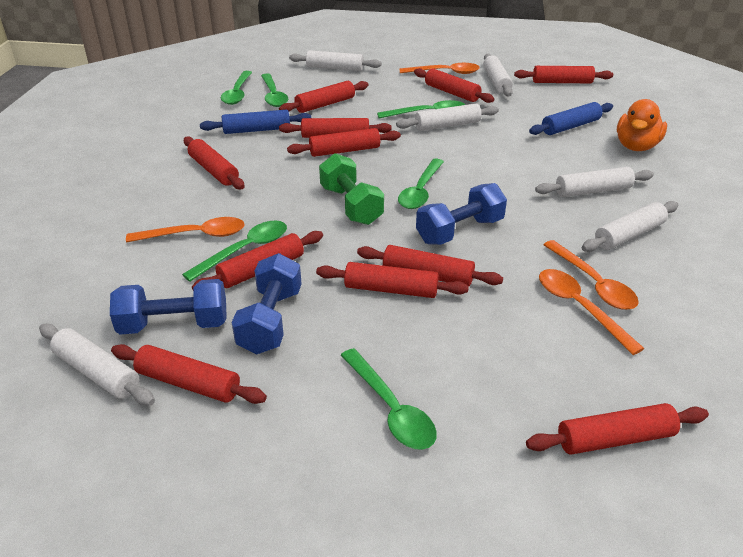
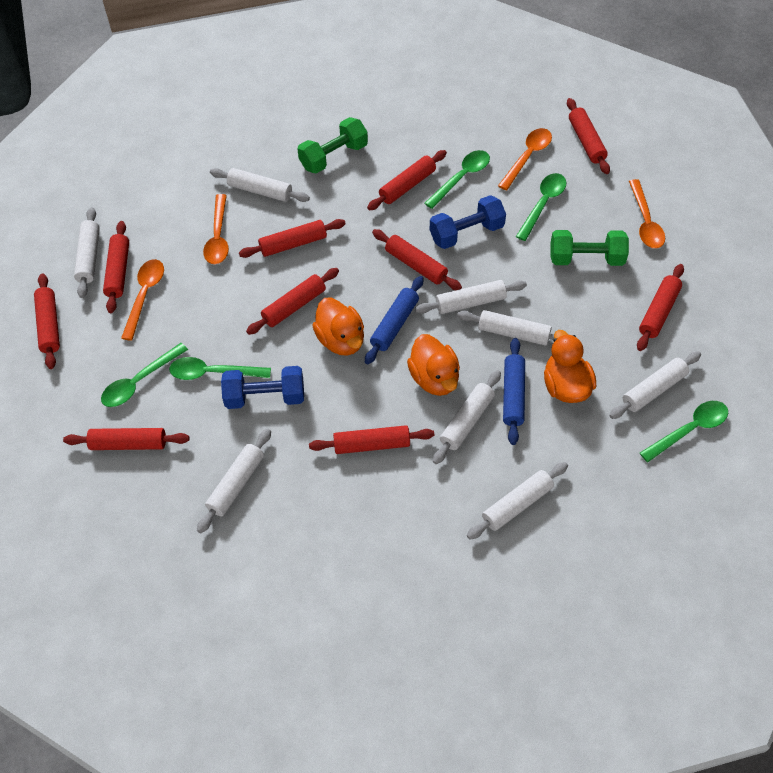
blue dumbbell: [110,279,227,335] [232,253,302,354] [416,183,507,245] = 3 -> [221,366,304,409] [430,195,506,249] = 2
green dumbbell: [319,153,384,225] = 1 -> [297,117,368,174] [550,230,629,266] = 2
green spoon: [182,221,287,282] [221,71,252,105] [261,73,288,107] [341,348,437,450] [377,100,465,118] [398,159,444,209] = 6 -> [101,343,188,407] [169,357,271,380] [424,150,490,209] [516,173,567,241] [640,401,728,462] = 5
orange duck: [617,99,667,151] = 1 -> [312,298,364,356] [407,334,460,396] [544,330,596,403] = 3
red rolling pin: [111,344,267,404] [184,136,245,189] [192,231,323,290] [279,81,368,113] [279,118,392,138] [287,128,401,157] [316,262,469,298] [357,245,503,286] [414,68,494,103] [514,66,613,83] [526,403,709,454] = 11 -> [34,273,60,369] [63,428,189,450] [103,221,129,313] [239,219,346,258] [246,268,339,335] [309,425,434,454] [367,150,447,210] [372,229,462,290] [567,98,610,174] [637,264,684,351] = 10
white rolling pin: [39,324,155,406] [289,50,381,71] [396,103,499,131] [483,54,513,97] [535,167,654,197] [582,201,678,252] = 6 -> [74,207,100,298] [197,429,271,533] [210,168,310,202] [415,280,527,314] [433,370,501,464] [457,310,554,345] [467,462,568,540] [609,351,701,419] = 8

